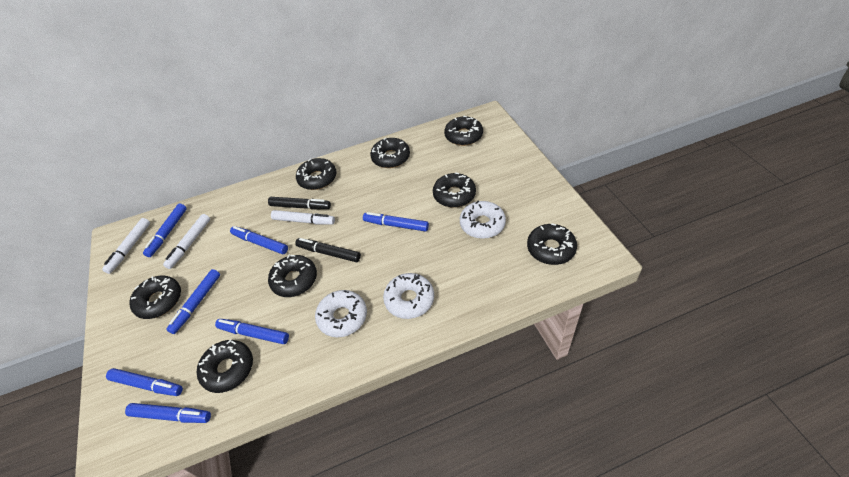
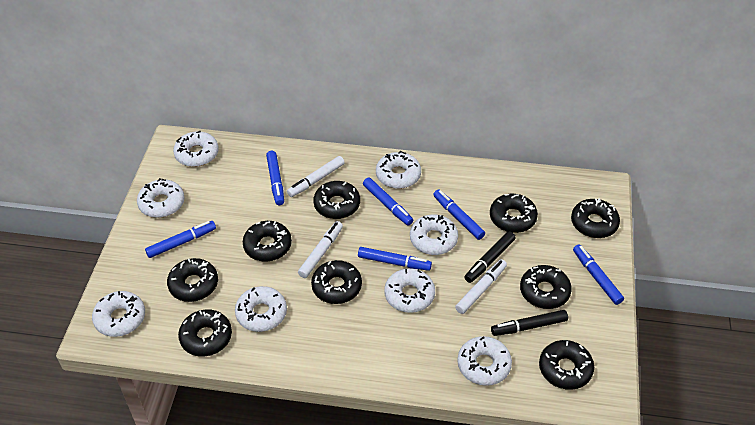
black donut: [129,276,181,319] [197,339,253,393] [268,255,317,297] [296,158,337,190] [370,137,410,168] [433,172,476,208] [444,116,483,146] [527,223,577,265] = 8 -> [167,258,218,302] [178,309,232,357] [243,221,292,262] [311,260,362,304] [313,181,360,219] [490,194,538,233] [520,265,572,309] [539,340,594,390] [571,198,620,238] = 9
blue marker: [106,368,183,396] [125,403,211,423] [143,204,187,257] [166,269,220,334] [215,319,289,344] [230,226,288,254] [363,212,429,232] = 7 -> [145,221,216,258] [266,151,284,205] [358,247,432,271] [363,178,413,226] [433,190,485,240] [573,244,624,305] = 6
white donut: [315,290,367,337] [383,273,434,319] [460,201,506,239] = 3 -> [92,291,145,337] [137,178,185,218] [173,131,219,167] [235,286,287,332] [376,151,421,189] [384,268,435,313] [410,215,458,255] [457,336,512,386] = 8

